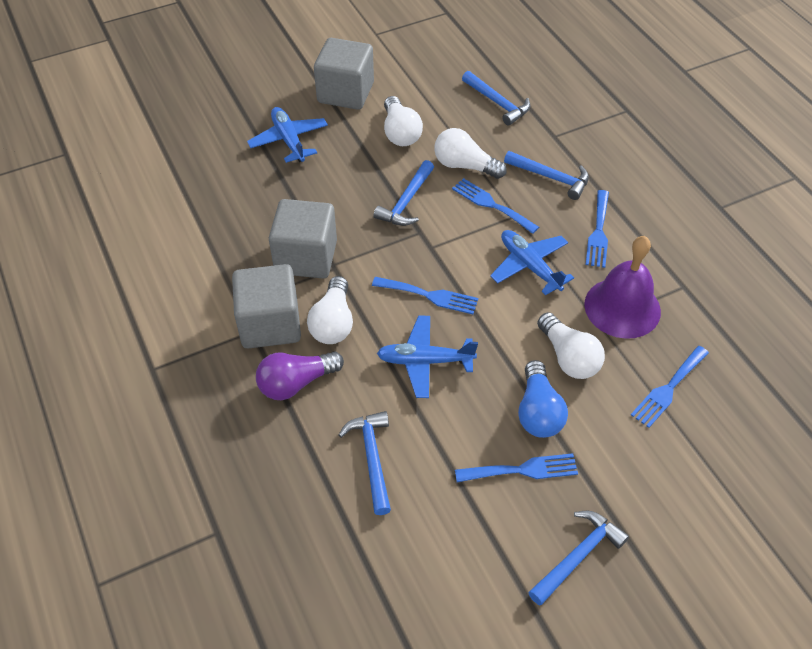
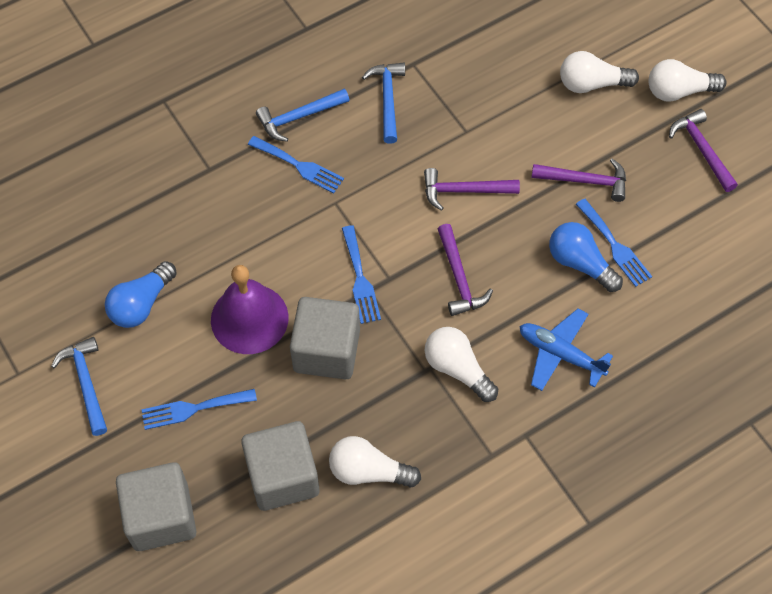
blue fork: [372,277,478,314] [452,178,539,234] [455,453,578,482] [585,190,609,268] [631,346,709,428] = 5 -> [141,389,257,430] [248,136,344,193] [342,225,381,324] [576,199,652,287] = 4
blue hammer: [339,411,391,515] [374,160,434,226] [462,71,531,126] [504,151,589,200] [528,511,629,605] = 5 -> [51,337,107,436] [256,89,349,142] [362,63,405,144] = 3
blue light bulb: [518,360,568,438] = 1 -> [105,261,177,328] [549,222,623,292] = 2
blue plane: [247,107,328,163] [377,315,478,398] [490,230,574,296] = 3 -> [520,309,613,391] = 1
purple hammer: none = 0 -> [424,168,520,211] [438,224,493,316] [531,158,626,202] [669,109,738,192] = 4
purple light bulb: [256,351,344,400] = 1 -> none = 0

